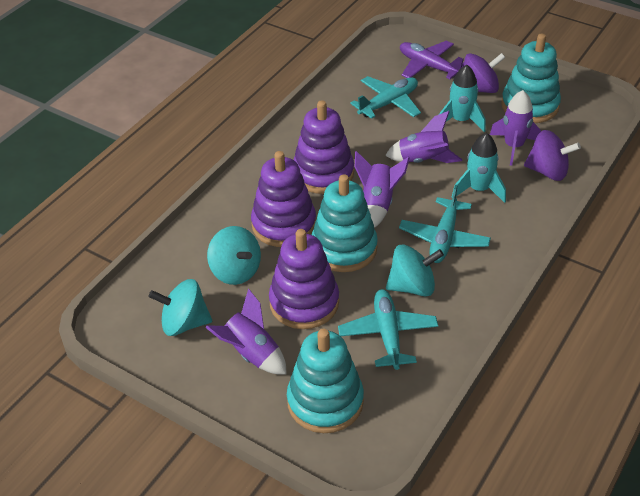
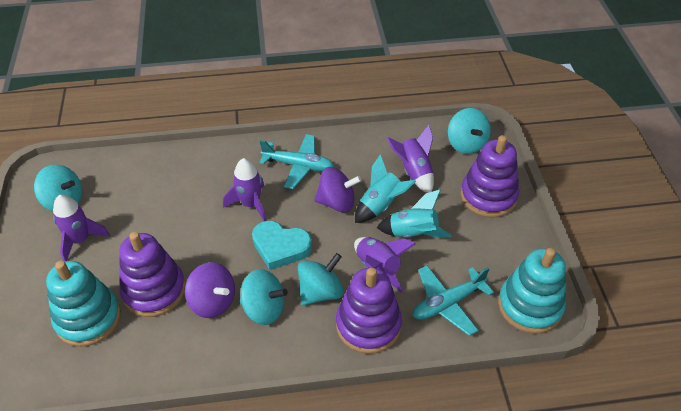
purple plane: [400,40,464,79] = 1 -> none = 0
turquoise heart: none = 0 -> [252,221,312,270] = 1
turquoise plane: [338,289,438,370] [350,76,421,119] [399,185,491,263] = 3 -> [259,134,334,189] [412,266,494,336] = 2
turquoise spinning top: [149,279,212,336] [207,226,261,285] [386,245,444,297] = 3 -> [34,165,82,212] [240,269,288,325] [298,253,344,306] [448,108,491,154] = 4
turquoise stacking toy: [287,329,364,433] [312,174,378,272] [501,33,561,123] = 3 -> [46,261,121,347] [498,248,566,334] = 2

